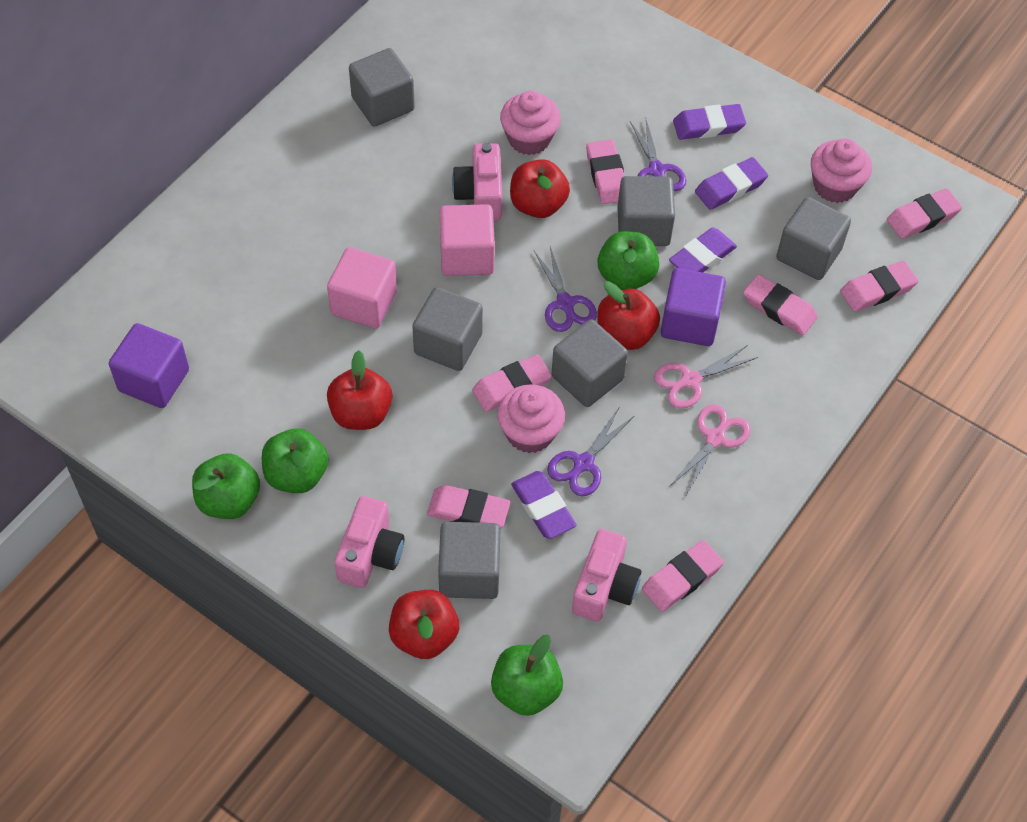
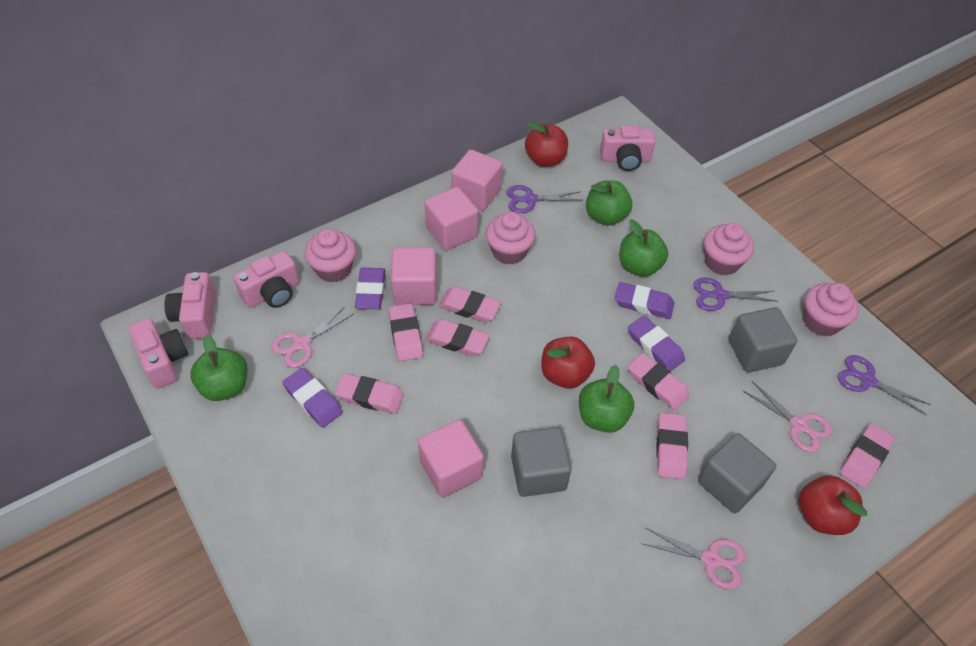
grey cube: [349,48,415,127] [412,287,483,371] [438,522,501,599] [551,319,628,407] [617,176,675,246] [776,197,851,280] = 6 -> [511,427,572,497] [698,433,776,514] [729,307,797,373] = 3
pink camera: [334,496,404,588] [452,143,502,221] [572,529,641,622] = 3 -> [128,318,188,389] [164,272,216,339] [233,251,299,308] [600,125,656,171] = 4
pink cube: [327,247,397,329] [440,204,495,276] = 2 -> [391,248,437,305] [418,420,484,498] [425,187,478,250] [451,150,503,211] = 4
pink cupcake: [497,384,565,453] [500,91,561,155] [811,138,872,203] = 3 -> [305,229,356,283] [486,212,535,265] [704,223,754,275] [803,283,859,336] = 4
pink scissors: [654,345,758,409] [669,404,751,497] = 2 -> [271,306,353,368] [641,528,746,589] [743,381,832,453] = 3
purple cube: [109,323,189,408] [661,268,726,346] = 2 -> none = 0
red apple: [327,350,392,430] [389,590,459,659] [510,159,570,218] [597,281,660,350] = 4 -> [525,121,568,167] [541,337,595,389] [799,475,867,535] = 3

